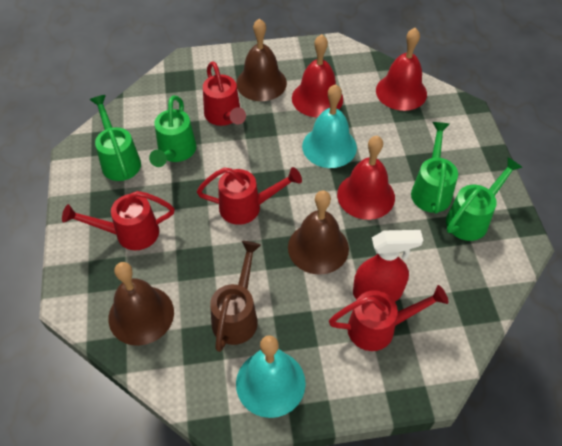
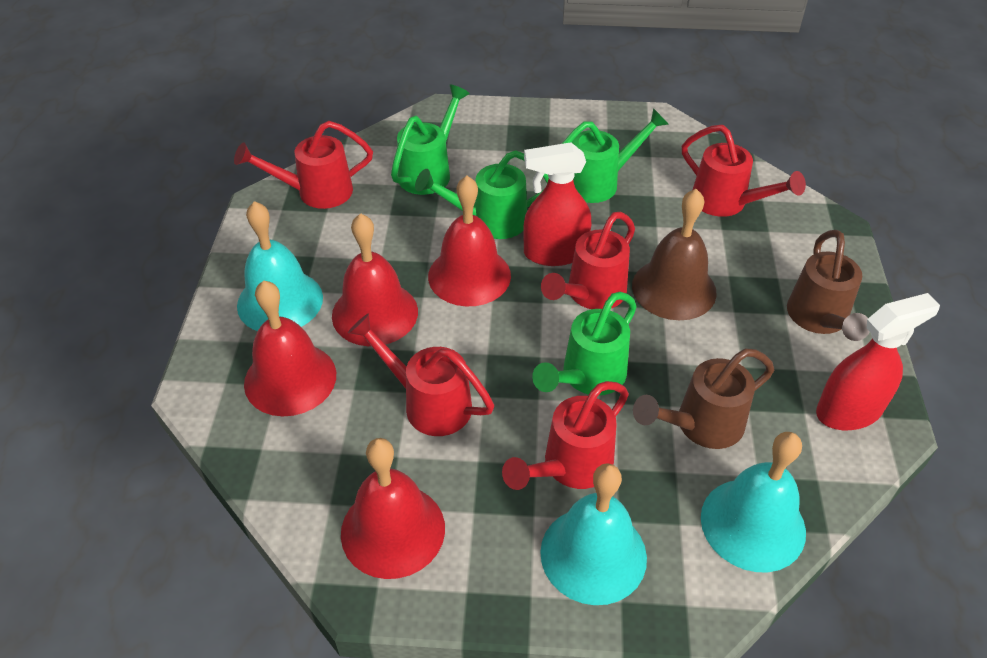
brown bell: [108,262,174,346] [236,18,287,101] [288,190,349,275] = 3 -> [632,189,717,320] = 1
brown watering can: [210,241,261,352] = 1 -> [633,348,774,449] [787,230,870,341] = 2
red bell: [292,34,343,118] [337,136,395,220] [376,28,427,111] = 3 -> [244,280,336,416] [332,213,418,346] [341,438,445,579] [428,176,511,306] = 4
red spray bottle: [353,230,423,302] = 1 -> [523,142,591,266] [816,293,940,430] = 2
red watering can: [62,191,175,250] [197,167,302,225] [203,61,246,126] [329,285,449,351] = 4 -> [234,121,373,209] [348,314,494,436] [502,381,629,490] [541,212,635,309] [682,125,806,217] = 5
turquoise bell: [236,335,306,418] [302,84,357,168] = 2 -> [237,201,323,331] [540,463,647,605] [701,432,806,572] = 3

